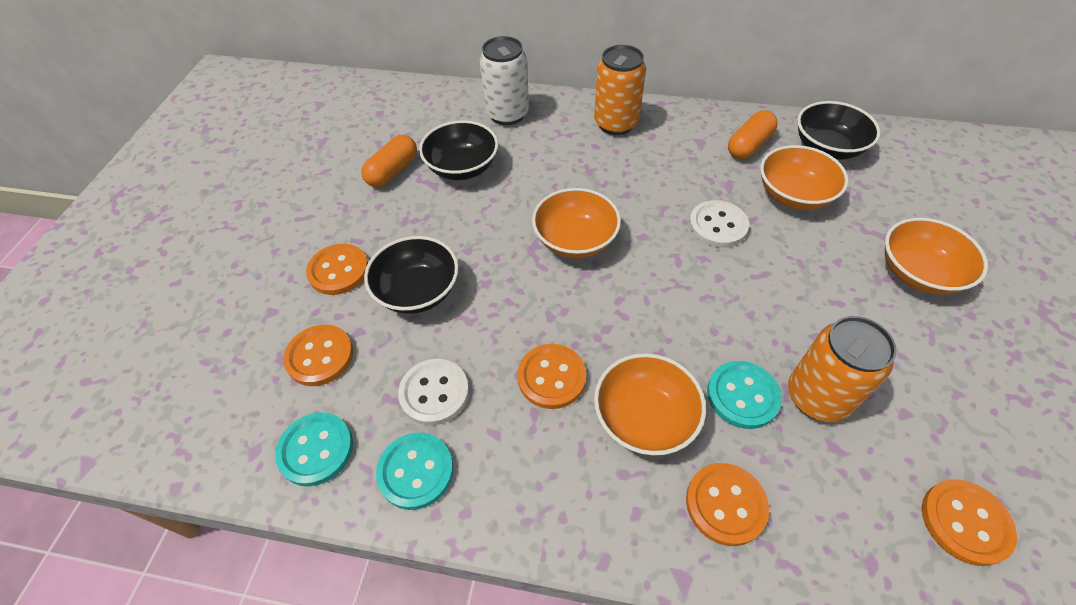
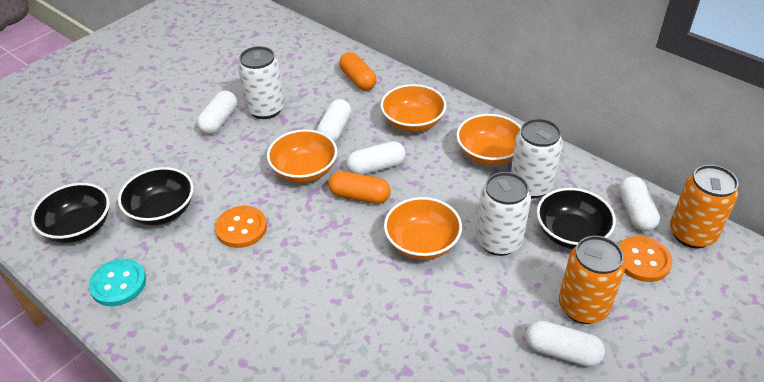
orange button: [283,325,353,386] [306,244,368,295] [517,344,586,409] [686,463,769,546] [922,479,1017,566] = 5 -> [215,206,267,248] [619,236,673,282] = 2
turquoise button: [275,412,353,487] [376,433,454,510] [707,361,782,429] = 3 -> [89,259,146,306] = 1
white button: [398,359,469,425] [689,200,749,248] = 2 -> none = 0
white can: [479,36,529,125] = 1 -> [238,46,284,119] [476,172,531,256] [511,119,563,198] = 3
white capsule: none = 0 -> [197,91,237,134] [316,99,351,142] [346,141,406,175] [526,321,605,367] [619,176,660,231] = 5

